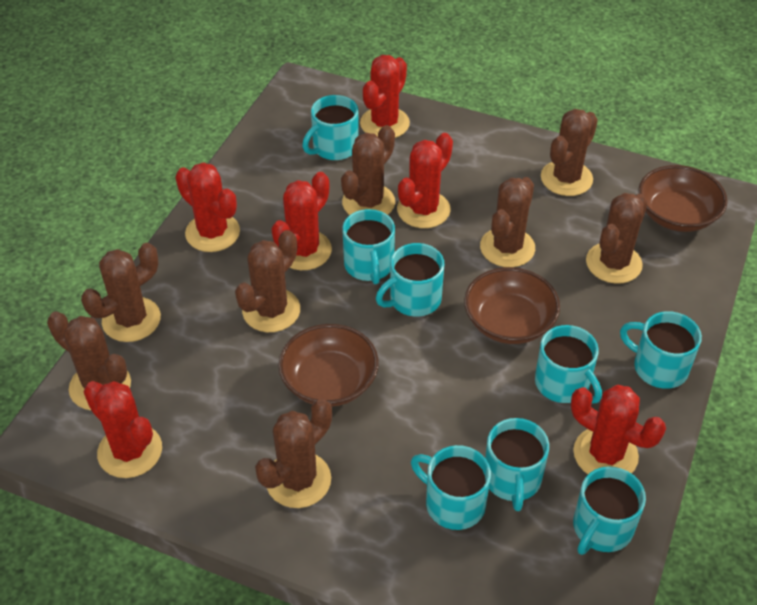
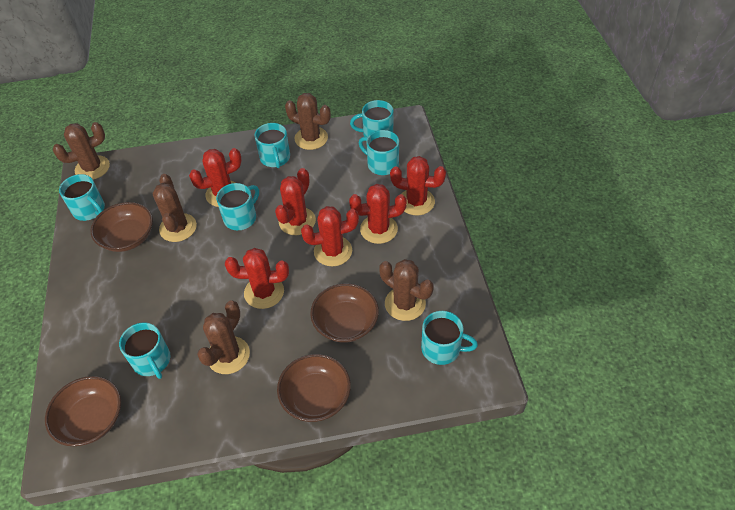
brown bowl: [278,324,379,407] [464,267,560,344] [638,165,728,232] = 3 -> [45,376,121,446] [91,202,153,252] [277,354,351,422] [310,283,379,343] = 4
brown cactus: [47,311,131,411] [81,243,161,342] [235,230,300,332] [255,399,332,508] [341,125,395,215] [480,177,535,267] [541,109,598,196] [586,193,648,284] = 8 -> [53,122,110,180] [153,174,197,242] [197,300,250,374] [285,93,331,150] [379,259,434,321] = 5
turquoise mug: [302,95,359,160] [342,209,395,284] [376,243,444,317] [411,445,491,530] [485,418,549,511] [535,325,602,404] [573,466,646,555] [620,311,702,389] = 8 -> [59,174,105,221] [119,322,170,379] [216,183,259,230] [255,123,290,168] [350,100,394,137] [359,130,399,175] [421,311,478,365] = 7

